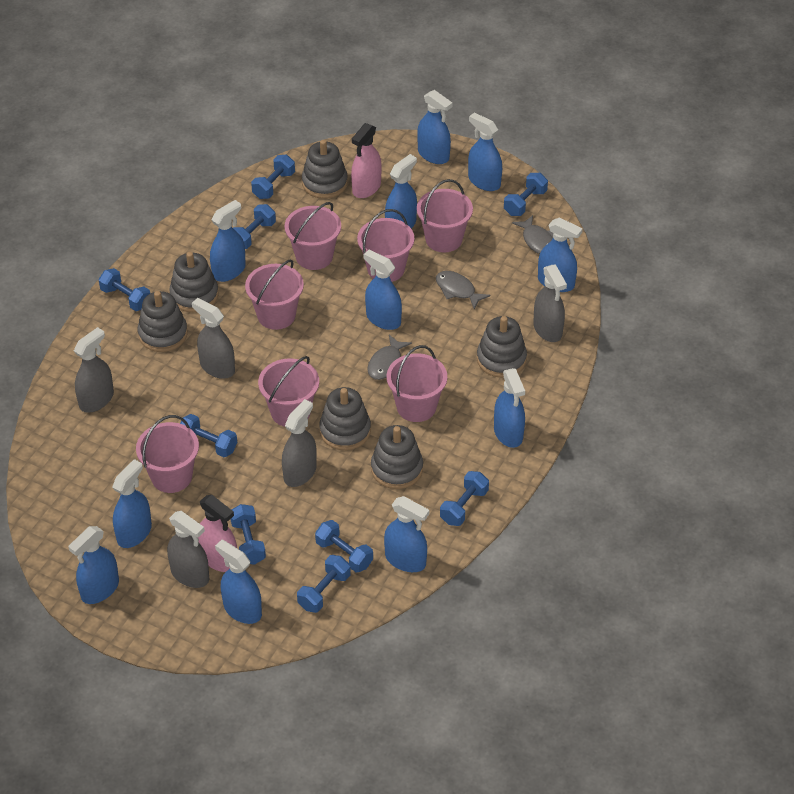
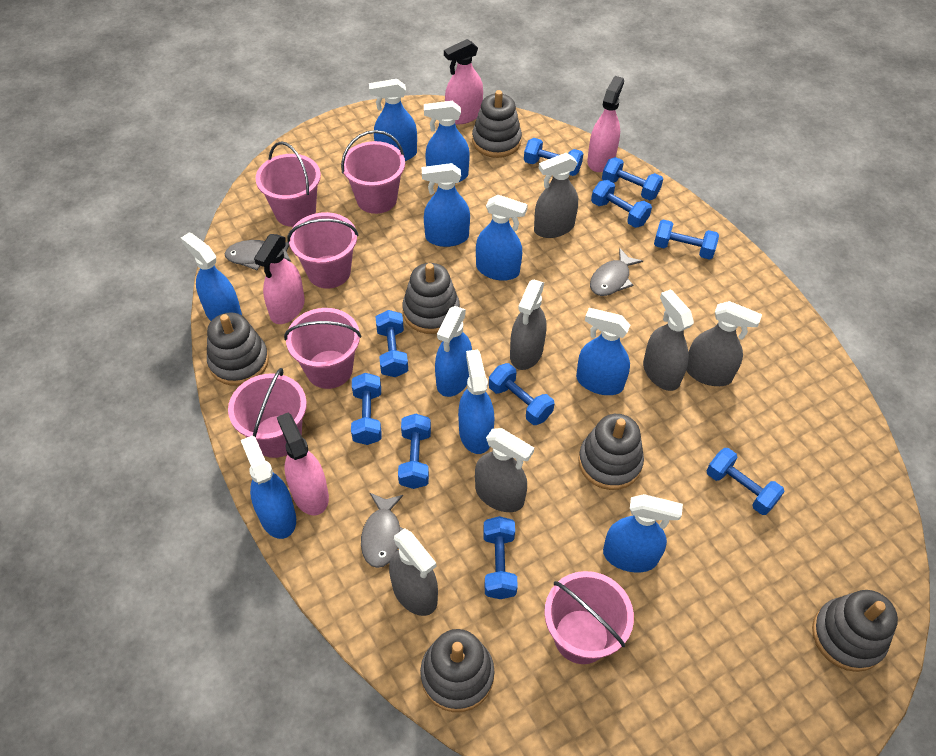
blue dumbbell: [98,268,150,311] [180,414,237,457] [230,504,266,565] [233,204,276,249] [251,155,295,199] [297,555,351,613] [315,520,373,573] [440,471,489,526] [504,173,548,216] = 9 -> [351,373,381,445] [376,310,408,377] [398,414,431,489] [483,516,518,599] [489,363,554,425] [524,138,583,176] [591,180,652,228] [602,157,663,201] [654,220,719,260] [706,448,785,515] = 10
blue spray bottle: [68,526,119,604] [112,459,152,548] [210,200,246,282] [215,540,262,624] [364,250,402,330] [384,496,429,572] [385,154,417,229] [417,90,453,164] [468,112,502,191] [494,368,525,448] [538,217,583,292] = 11 -> [181,232,242,321] [241,436,296,539] [369,79,417,161] [422,163,470,247] [424,101,470,182] [435,306,472,397] [458,350,494,454] [476,195,528,281] [576,308,630,395] [603,494,683,573] = 10
grey spray bottle: [74,327,114,413] [167,511,209,588] [192,298,235,379] [282,399,317,487] [533,264,567,342] = 5 -> [389,528,438,616] [475,428,534,512] [510,280,547,370] [534,153,578,238] [643,289,694,391] [686,301,762,386] = 6
pink bucket: [136,415,199,493] [245,259,304,330] [258,356,319,427] [285,202,341,270] [357,209,414,282] [387,345,447,422] [417,179,473,252] = 7 -> [228,368,307,458] [255,141,321,227] [284,308,361,389] [287,212,359,289] [341,130,405,214] [544,571,634,664] = 6
pink spray bottle: [198,495,237,572] [351,123,381,198] = 2 -> [254,234,305,324] [277,413,329,515] [444,39,483,124] [587,76,624,172] = 4

